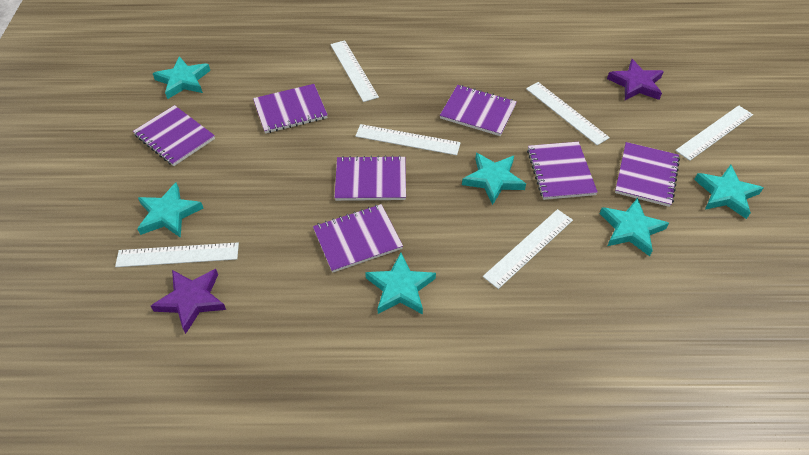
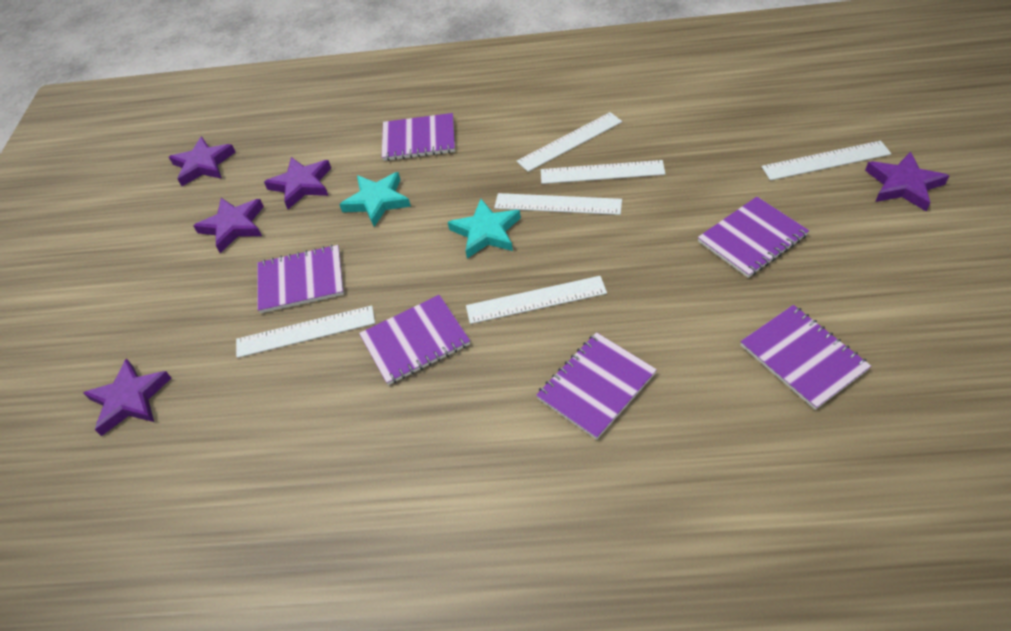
purple notebook: [133,105,215,166] [253,84,328,134] [313,204,403,273] [334,155,406,201] [440,85,517,136] [527,142,598,200] [615,142,680,207] = 7 -> [257,245,344,313] [359,295,470,385] [382,113,455,161] [536,332,657,440] [698,197,809,278] [740,305,871,410] = 6
purple star: [151,269,226,334] [607,59,664,100] = 2 -> [83,358,171,436] [169,137,235,186] [193,198,264,253] [264,157,331,209] [865,152,949,211] = 5
turquoise star: [137,182,204,238] [153,56,210,99] [365,252,436,314] [462,153,526,205] [600,198,669,256] [694,165,763,219] = 6 -> [339,172,411,227] [448,199,521,258] = 2

